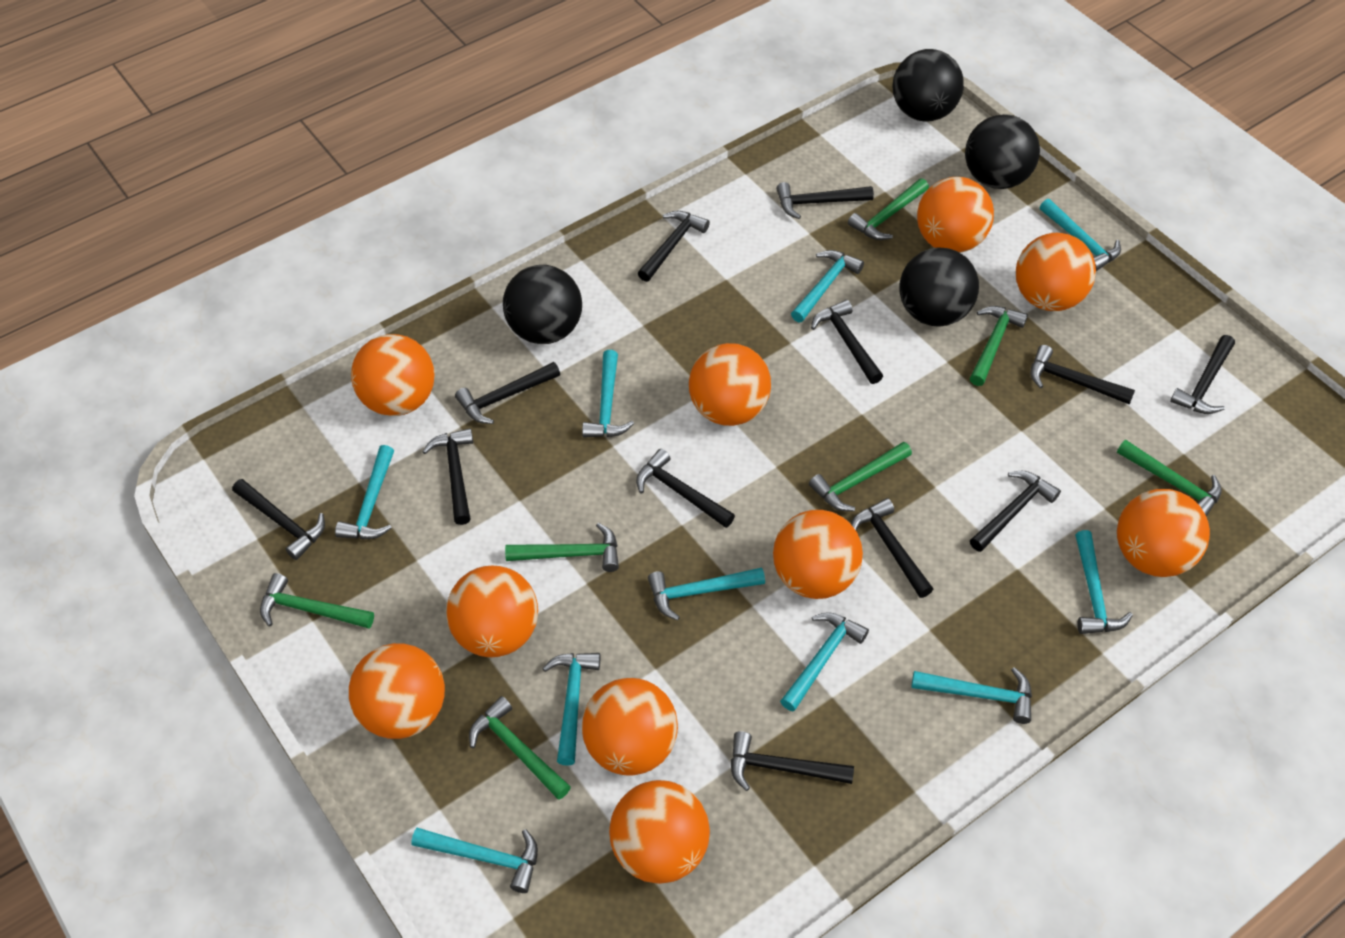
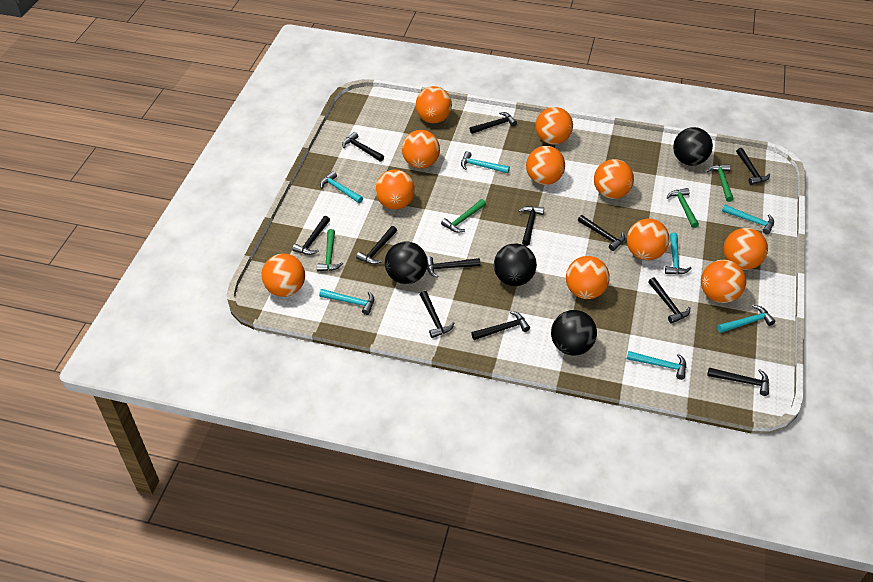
green hammer: [260,573,374,628] [469,696,571,800] [505,523,619,572] [809,442,912,511] [848,178,929,240] [970,306,1028,386] [1117,440,1222,517] = 7 -> [317,229,343,271] [441,199,486,233] [667,188,699,228] [707,164,734,202] = 4
orange ball: [349,643,445,739] [351,334,435,416] [446,566,538,657] [582,678,678,775] [609,780,710,884] [689,343,771,426] [773,510,863,599] [917,177,994,253] [1016,233,1096,311] [1117,489,1210,577] = 10 -> [261,254,305,297] [375,169,415,210] [402,130,440,168] [416,86,452,123] [526,146,565,185] [535,107,573,145] [566,256,609,299] [594,159,634,199] [627,219,670,260] [701,260,746,303] [724,228,768,270] = 11
turquoise hammer: [335,445,394,539] [411,828,538,893] [542,653,600,766] [582,350,634,438] [648,568,765,620] [780,612,869,712] [791,250,864,322] [911,667,1032,724] [1040,199,1121,271] [1075,530,1133,634] = 10 -> [319,289,374,315] [320,171,363,203] [461,151,510,173] [627,351,686,380] [665,232,692,274] [717,305,776,333] [722,205,774,234] = 7

